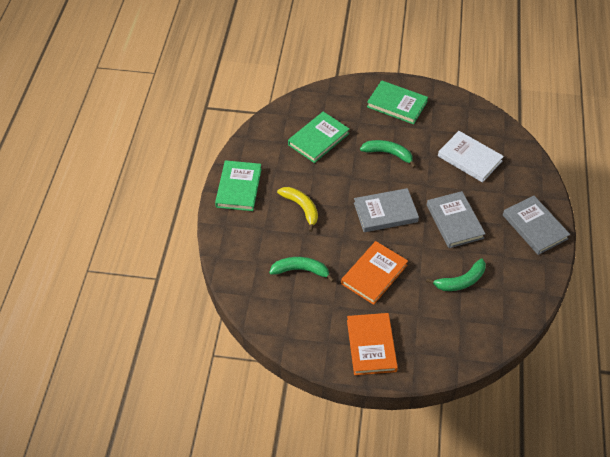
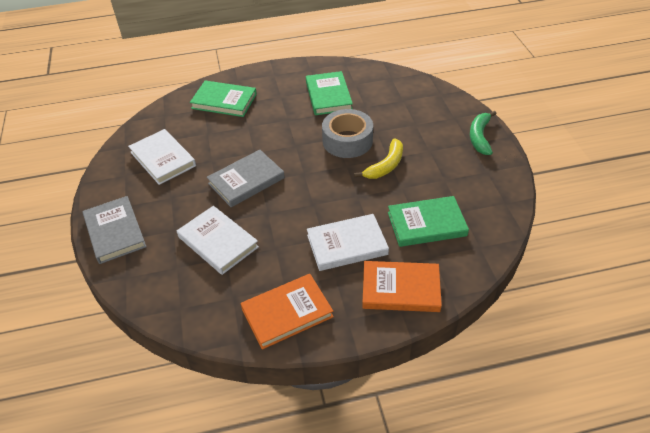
green banana: [269,257,334,282] [360,140,416,168] [426,258,486,291] = 3 -> [470,111,497,155] = 1
grey book: [354,188,419,232] [427,191,485,248] [503,196,570,255] = 3 -> [83,196,147,264] [207,149,285,207] = 2
grey tape: none = 0 -> [322,109,373,158] = 1
white book: [438,131,504,183] = 1 -> [128,129,196,185] [177,206,259,275] [307,214,389,271] = 3

